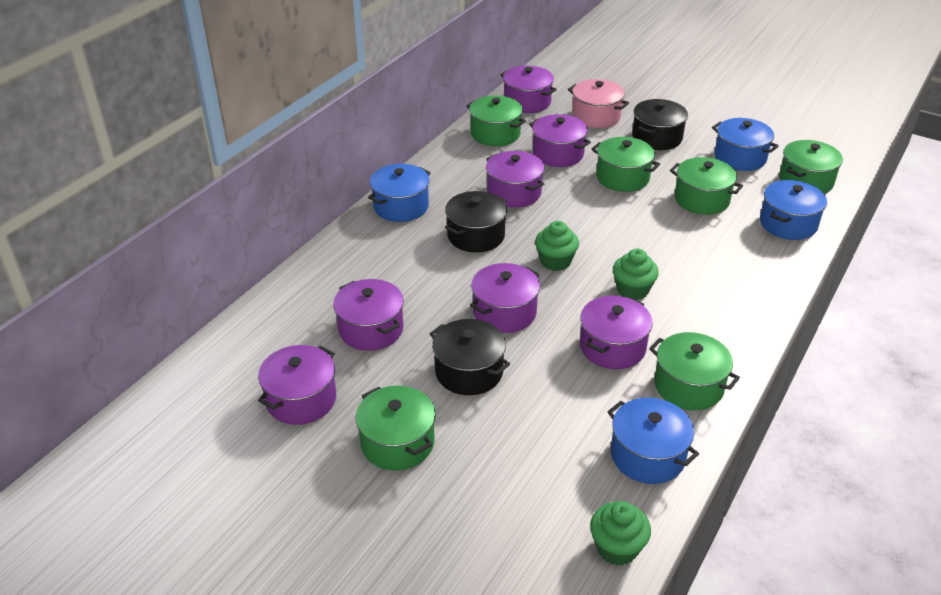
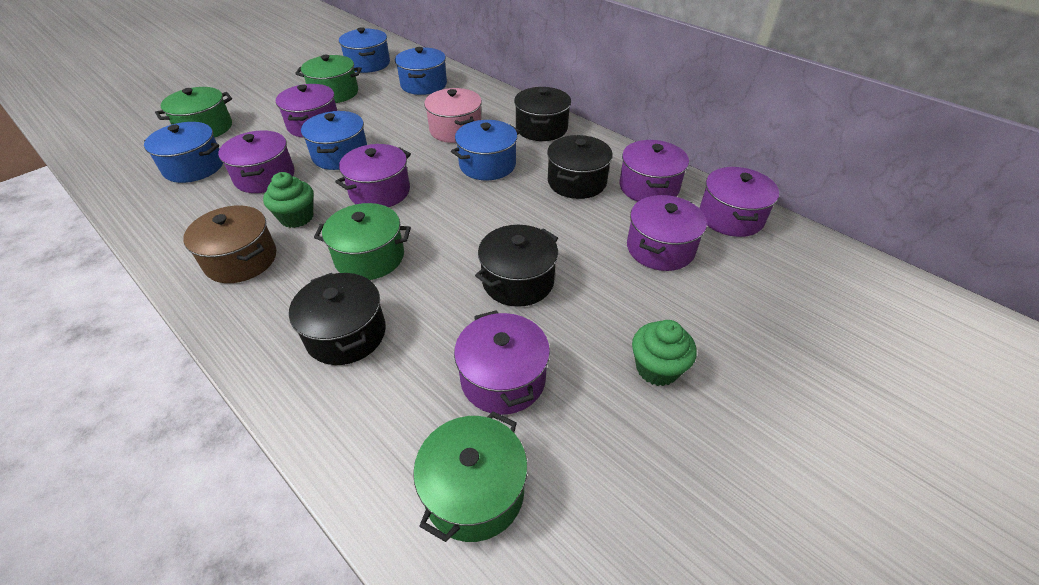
black pot: [430,319,510,395] [445,191,507,252] [632,99,688,150] = 3 -> [289,273,386,365] [475,225,558,307] [514,87,571,141] [547,135,613,199] = 4
blue pot: [368,164,430,222] [607,398,699,484] [712,118,779,171] [760,180,827,240] = 4 -> [144,122,223,183] [301,111,367,170] [339,27,390,73] [395,47,447,95] [451,120,520,180] = 5
brown pot: none = 0 -> [183,205,276,283] = 1
green cupcake: [535,221,579,271] [590,501,651,565] [613,249,659,300] = 3 -> [263,172,314,228] [632,320,697,386] = 2
green pot: [356,386,436,471] [466,95,526,146] [591,137,660,192] [649,332,740,410] [670,157,743,215] [779,140,843,194] = 6 -> [155,87,232,138] [295,55,362,103] [314,203,411,280] [413,411,528,542] = 4

